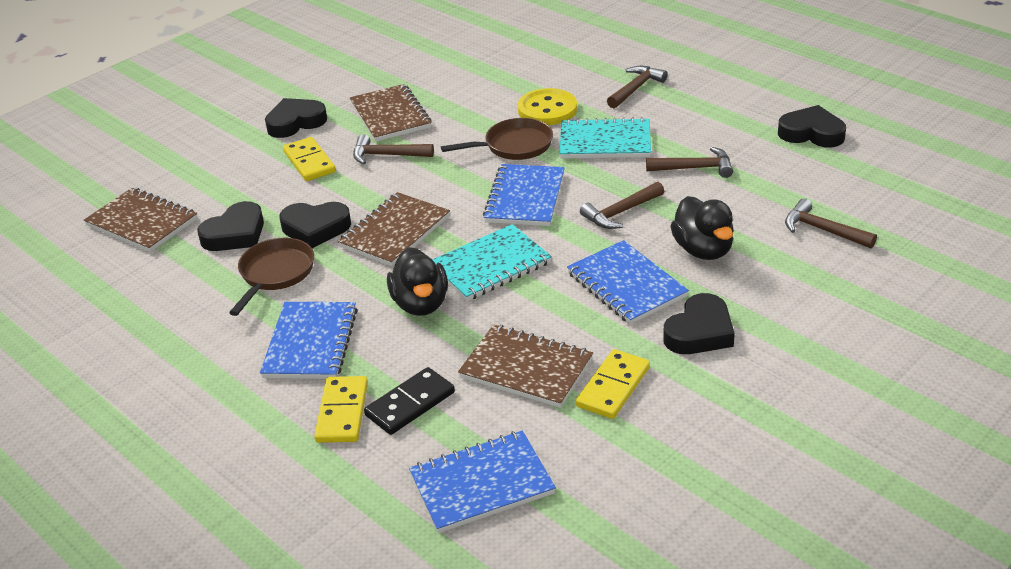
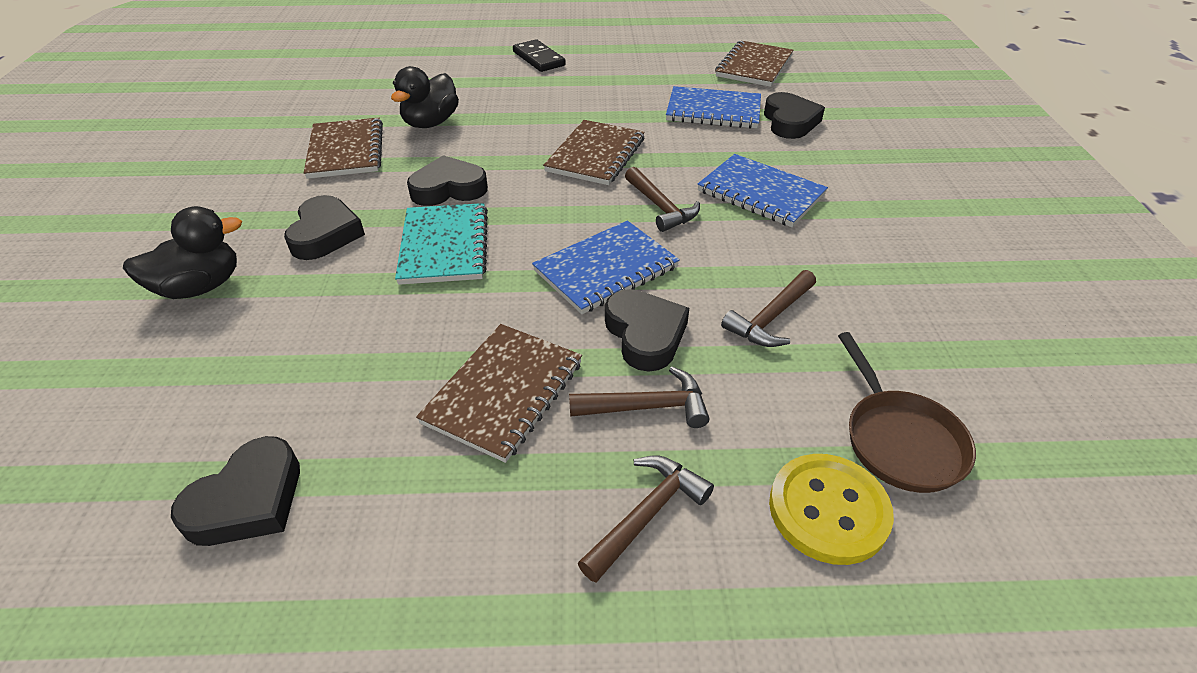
blue notebook: [260,302,358,379] [409,431,556,533] [483,164,565,226] [567,240,689,324] = 4 -> [532,221,680,314] [666,86,761,129] [697,154,828,227] = 3
brown hammer: [353,134,434,164] [580,182,664,229] [607,66,668,108] [646,147,733,178] [785,198,877,249] = 5 -> [569,367,709,428] [578,455,714,583] [625,167,700,232] [721,270,816,347] = 4
brown pan: [229,238,314,316] [441,118,553,160] = 2 -> [838,332,976,493] = 1
turquoise notebook: [432,224,552,301] [559,117,651,159] = 2 -> [395,203,488,285] = 1
yellow domino: [283,137,336,181] [314,376,368,443] [576,349,650,419] = 3 -> none = 0

